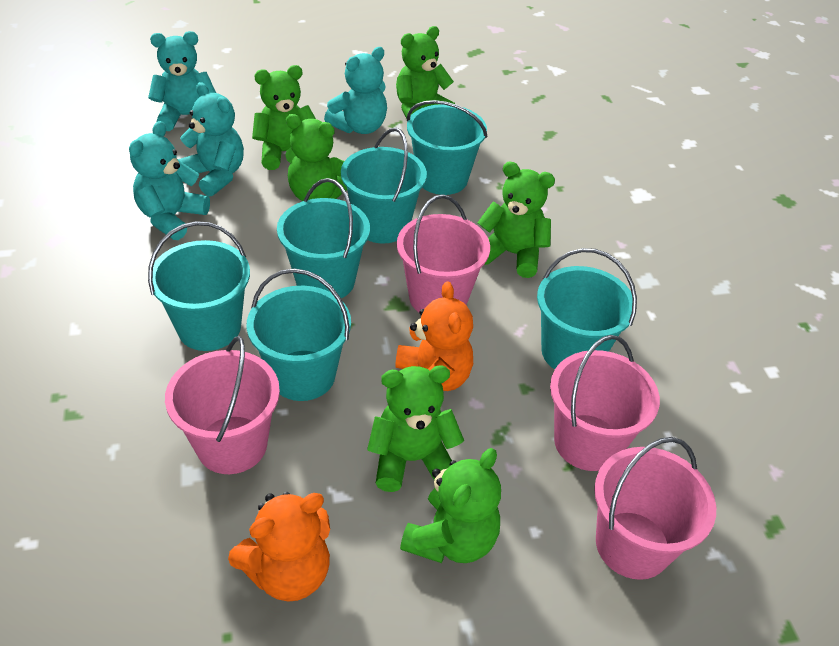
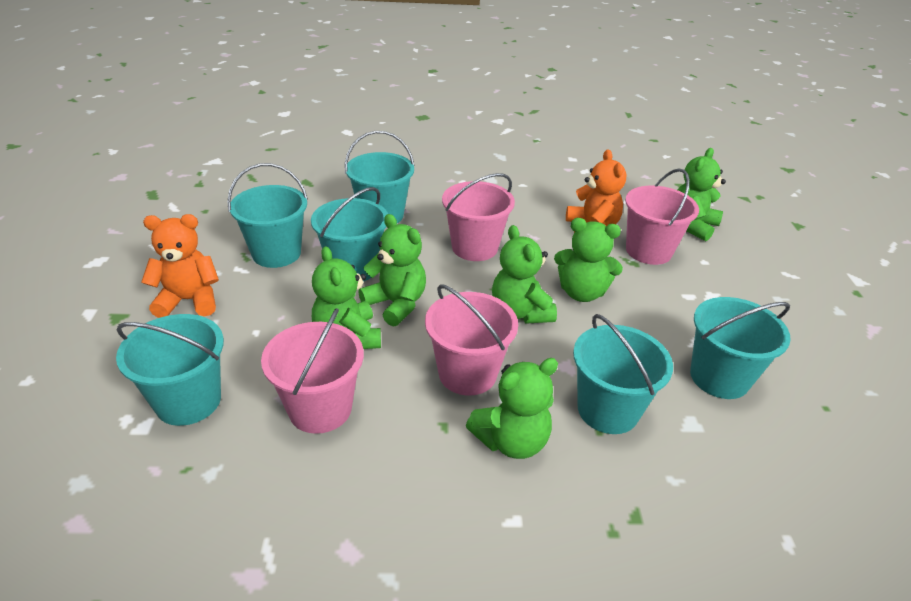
turquoise teddy bear: [129,121,210,240] [148,31,216,131] [178,82,244,196] [324,47,387,134] = 4 -> none = 0

